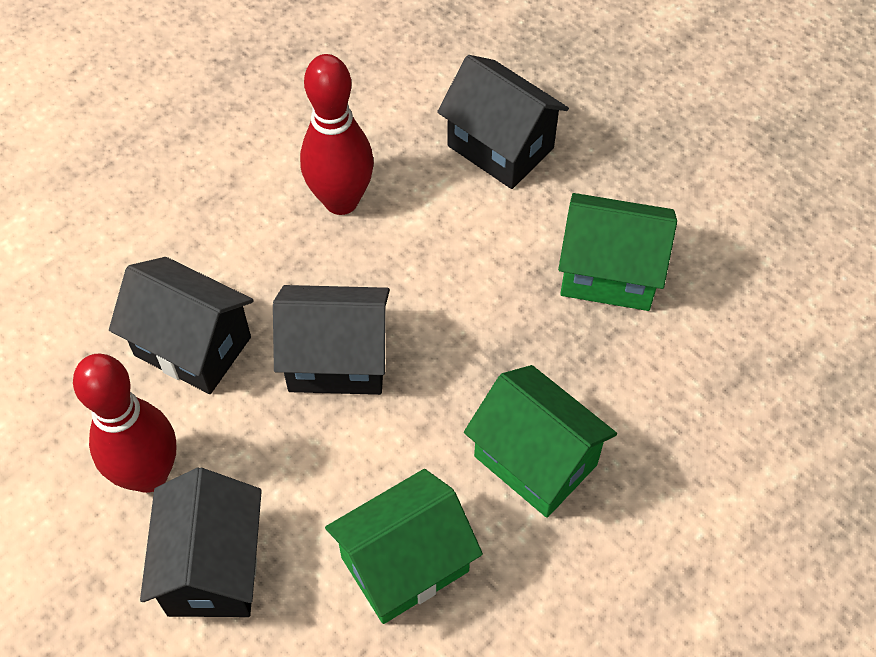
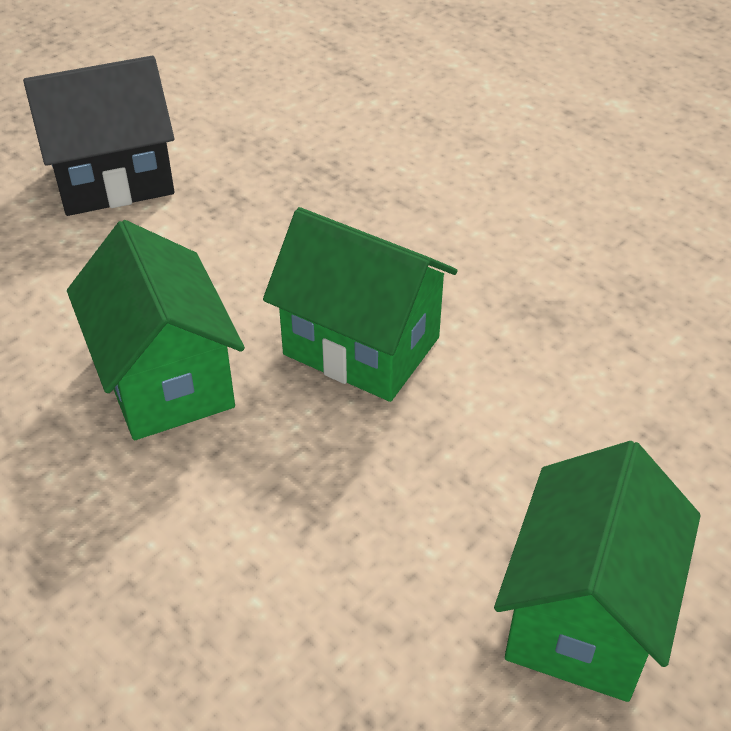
black house: [109,257,254,394] [140,468,262,617] [273,285,390,395] [437,55,569,189] = 4 -> [23,56,175,216] = 1
red bowling pin: [73,354,176,493] [300,54,374,215] = 2 -> none = 0

